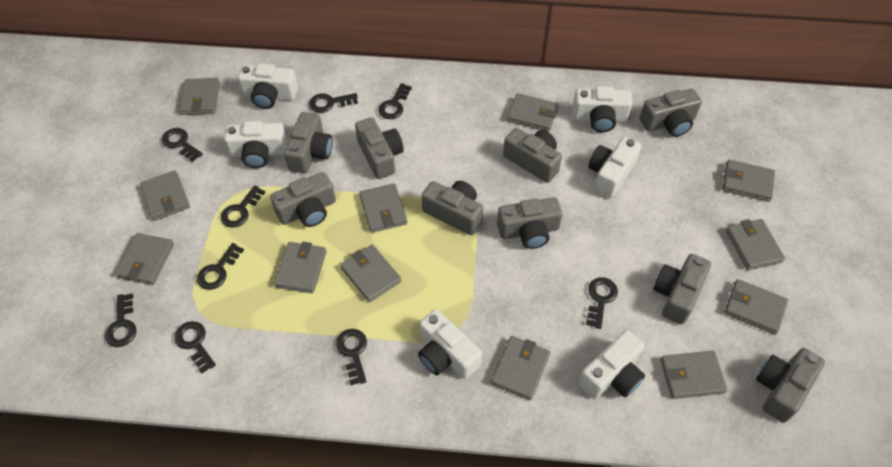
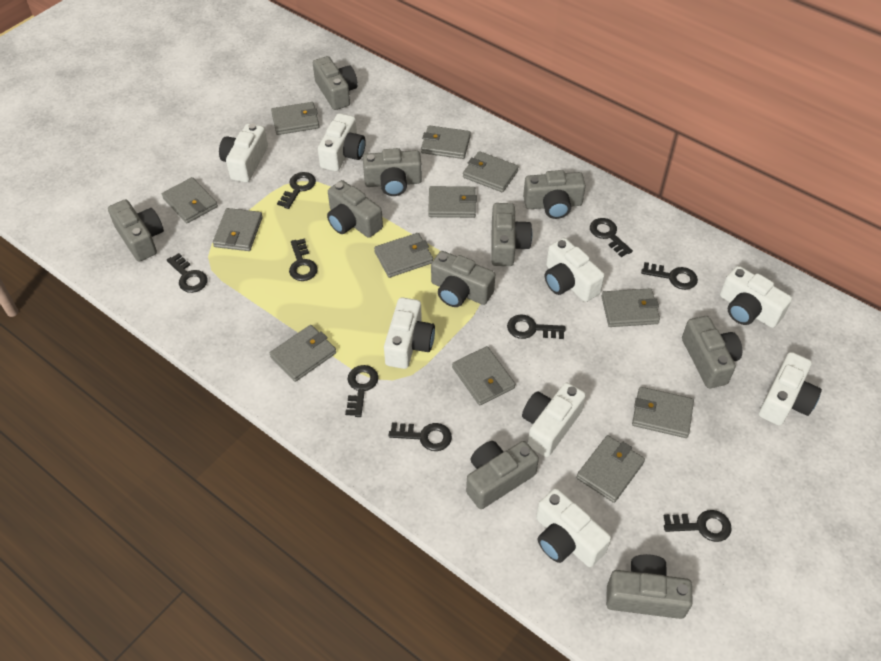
grey camera: [270,172,336,227] [284,112,333,174] [355,117,404,179] [422,181,483,235] [497,197,562,249] [503,128,562,183] [639,89,702,137] [653,254,711,325] [756,348,825,423] = 9 -> [108,199,164,262] [313,56,358,110] [327,180,383,238] [363,148,422,196] [431,251,495,307] [466,441,539,509] [491,203,532,266] [523,170,586,219] [606,554,693,619] [682,316,742,388] = 10
white camera: [224,121,288,168] [238,63,298,109] [418,309,482,379] [572,86,632,133] [578,330,645,399] [588,137,642,198] = 6 -> [219,124,268,182] [318,113,366,171] [384,297,435,369] [522,383,586,457] [536,488,611,567] [545,238,604,302] [720,266,792,328] [759,352,822,426] = 8

